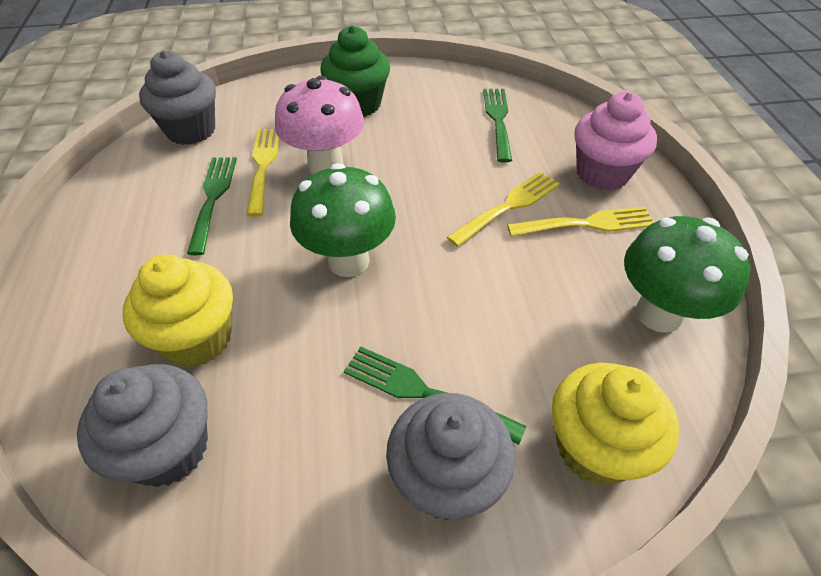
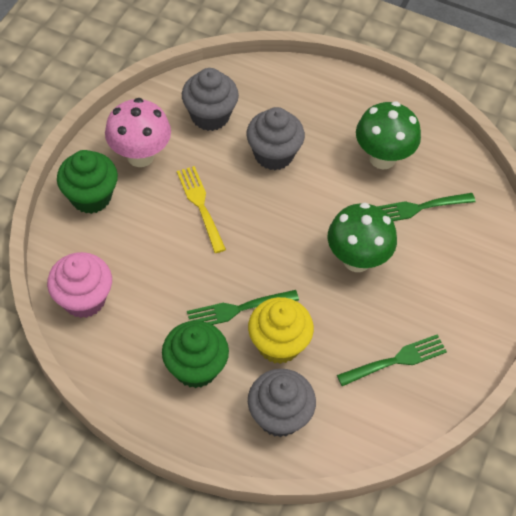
green cupcake: [320,25,390,117] = 1 -> [57,150,118,214] [162,321,229,388] = 2
yellow cupcake: [123,254,233,367] [552,363,679,485] = 2 -> [248,297,314,364] = 1
yellow fork: [246,129,280,217] [447,172,560,247] [507,206,655,236] = 3 -> [177,166,226,253] = 1

